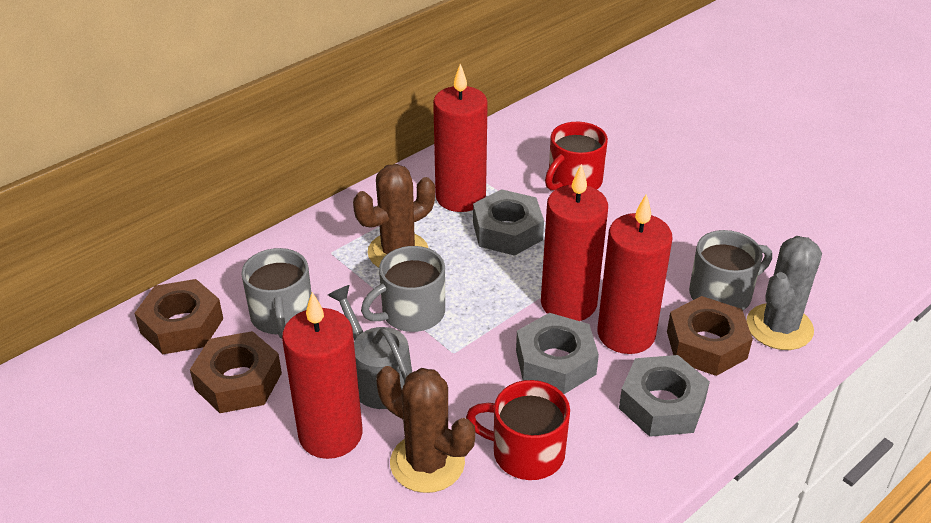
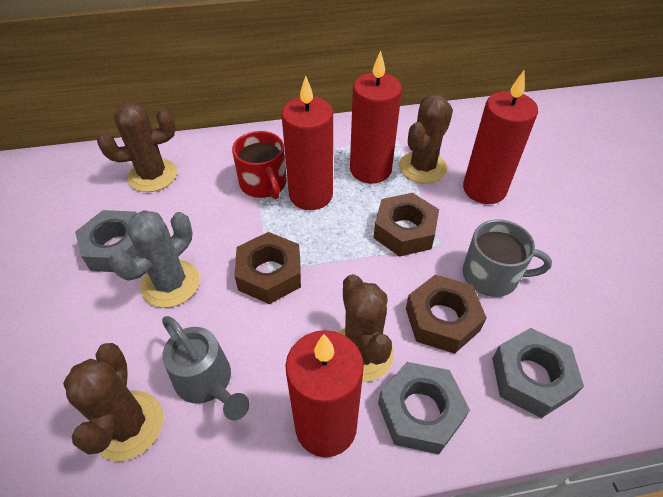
brown cactus: [353,164,435,268] [376,366,475,493] = 2 -> [63,343,163,461] [97,103,177,192] [338,274,394,382] [399,94,453,184] = 4
grey mug: [241,248,311,339] [361,246,445,332] [689,230,772,310] = 3 -> [463,219,552,297] = 1
red mug: [466,380,570,480] [545,122,608,191] = 2 -> [232,131,287,199] = 1

